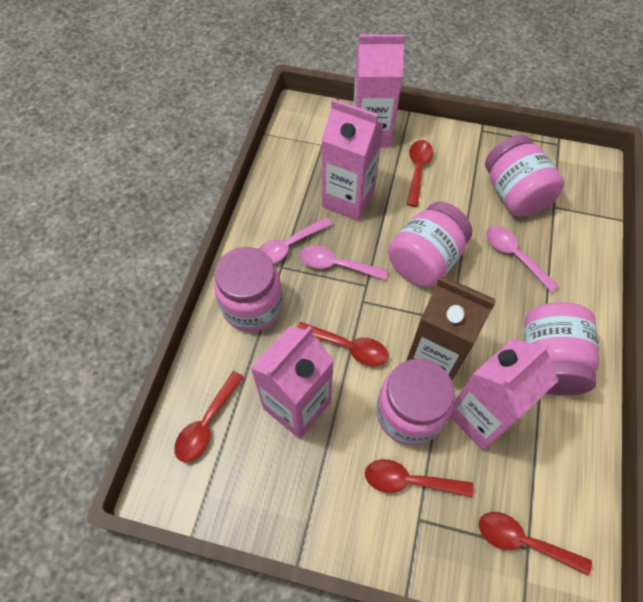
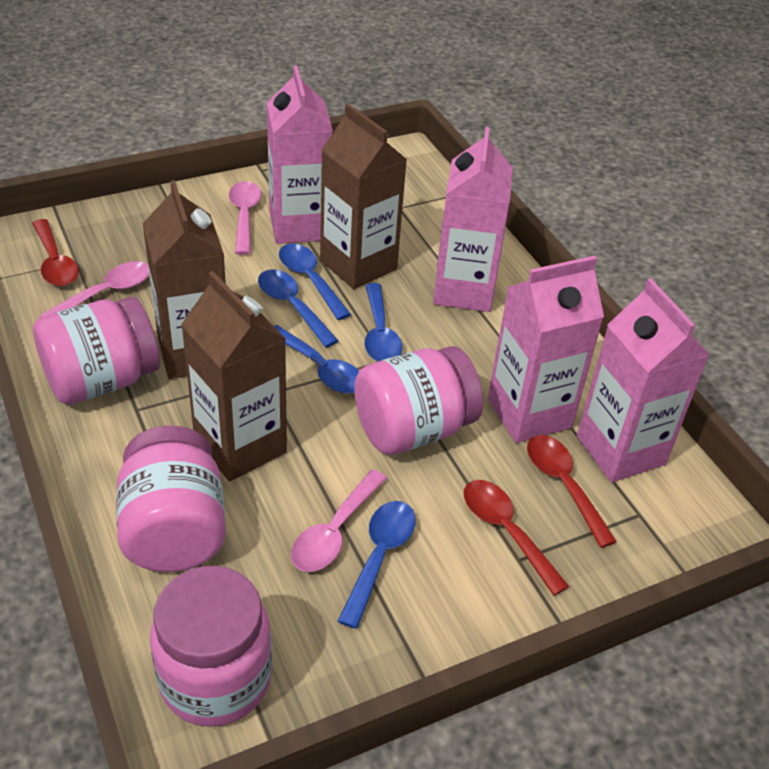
blue spoon: none = 0 -> [258,269,339,347] [274,325,359,394] [279,244,351,320] [338,501,415,629] [365,283,402,362] = 5
brown carton: [406,276,496,380] = 1 -> [143,180,226,379] [181,271,287,481] [320,104,407,289] = 3
pink jar: [214,247,283,332] [377,359,454,445] [388,202,472,287] [485,135,565,217] [524,302,599,396] = 5 -> [33,297,160,405] [116,425,226,572] [150,566,272,727] [354,346,483,455] = 4
red spoon: [174,371,244,462] [297,322,388,366] [365,459,473,497] [407,140,433,207] [479,512,592,576] = 5 -> [32,219,79,286] [464,480,569,596] [527,435,617,548] = 3

